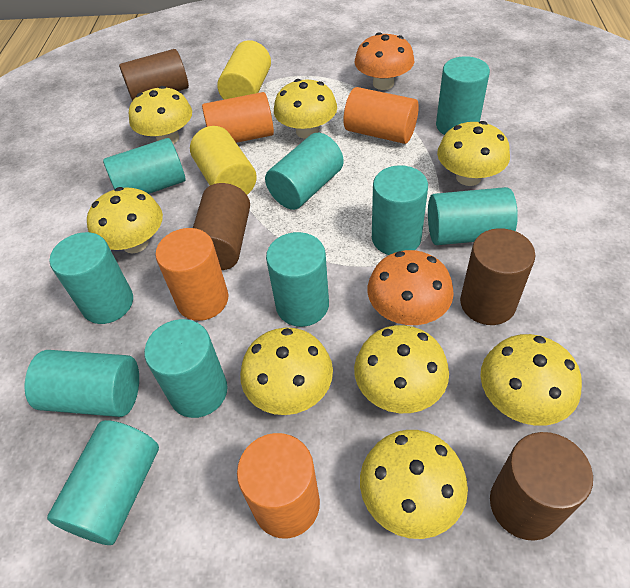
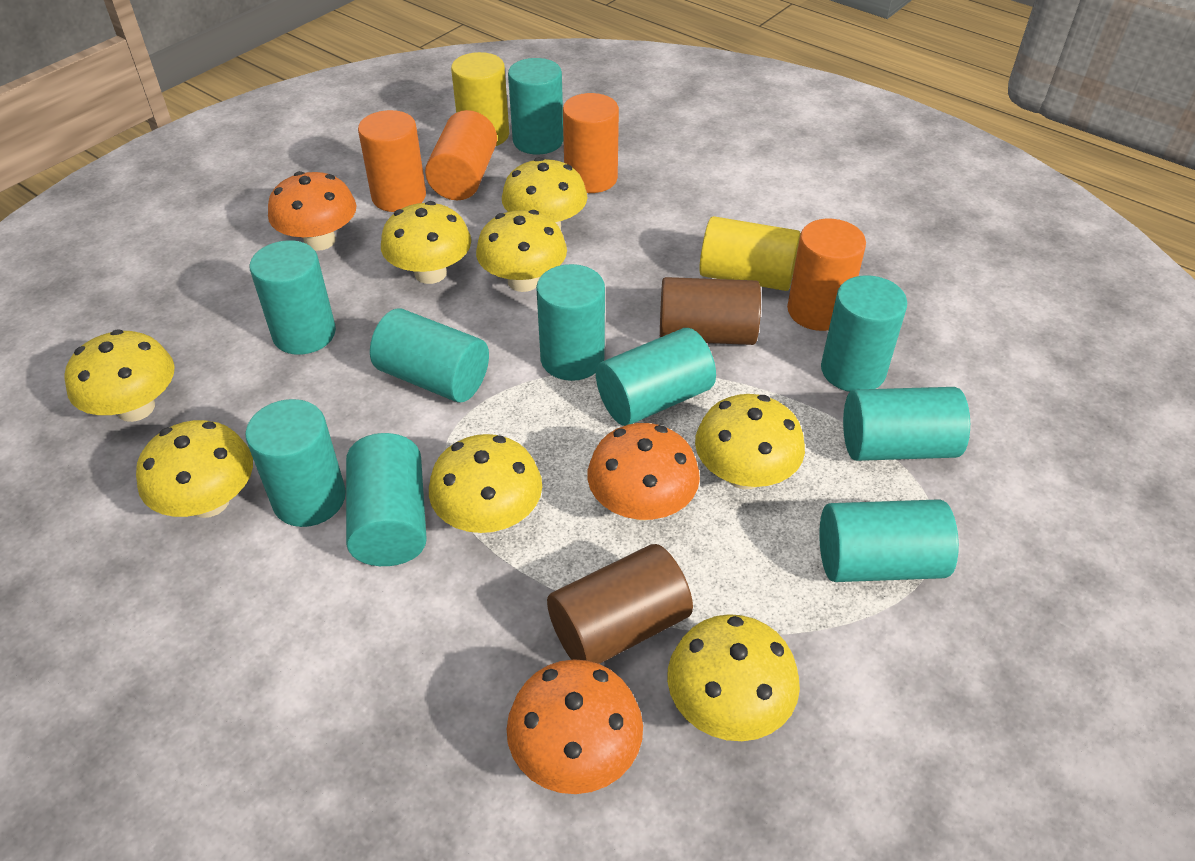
brown cylinder: [119,49,189,101] [193,183,250,270] [460,228,535,325] [490,432,593,541] = 4 -> [547,544,693,664] [660,277,761,345] = 2
orange mushroom: [355,32,414,90] [367,250,454,325] = 2 -> [268,171,357,251] [507,659,643,794] [588,423,700,521] = 3

